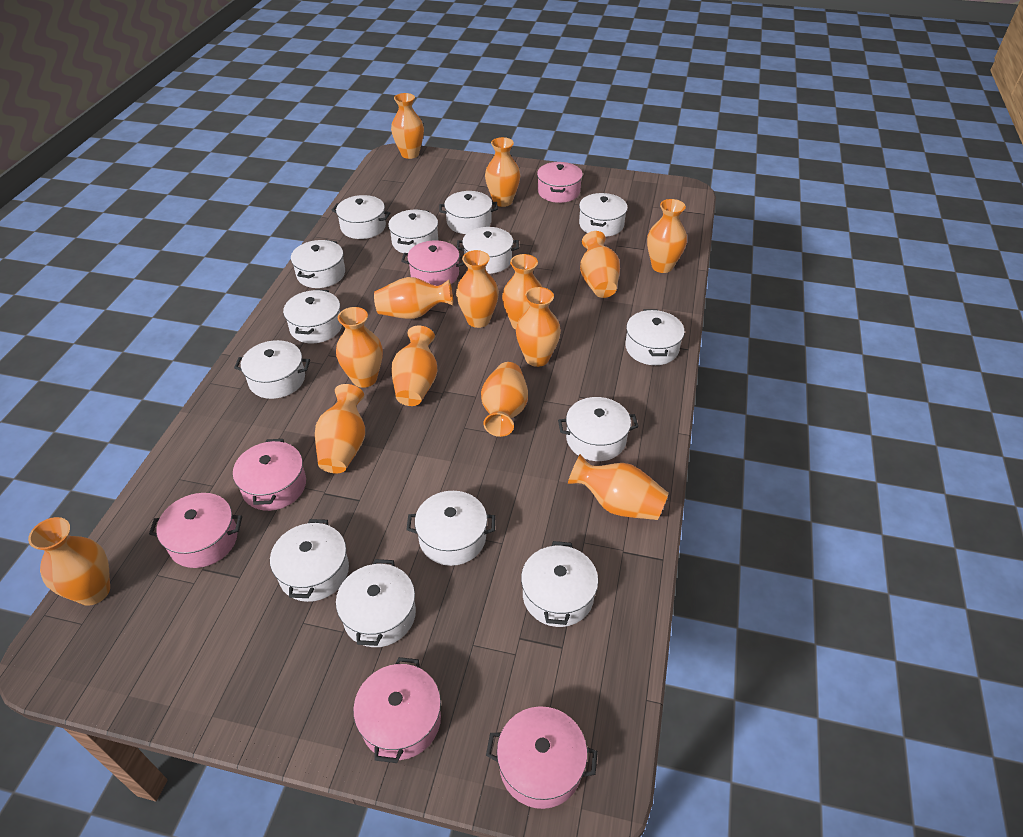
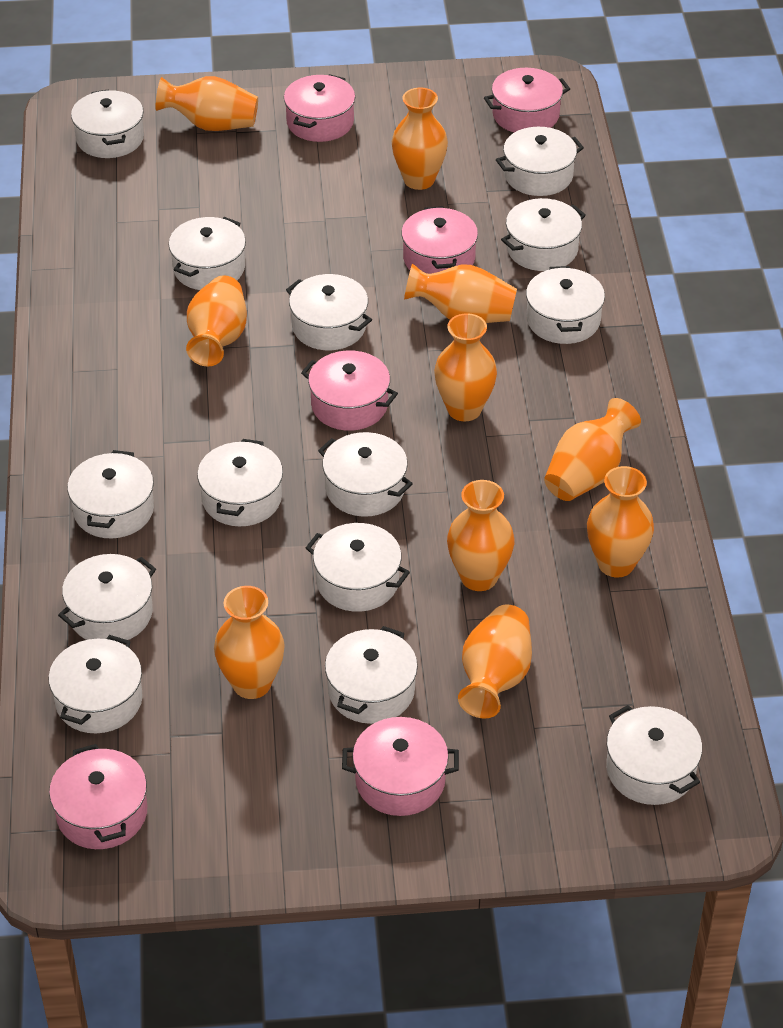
orange vase: [28,517,110,606] [315,384,365,474] [336,307,383,388] [374,277,453,319] [391,93,424,159] [391,326,438,406] [456,250,499,328] [481,362,528,437] [485,137,520,207] [502,254,542,330] [516,287,561,367] [568,454,669,520] [580,231,620,298] [647,199,687,273] = 14 -> [155,76,258,131] [186,275,247,367] [214,586,285,699] [392,88,448,190] [404,263,517,323] [434,313,497,421] [447,480,514,591] [458,605,532,719] [544,398,641,501] [587,466,654,577] = 10

